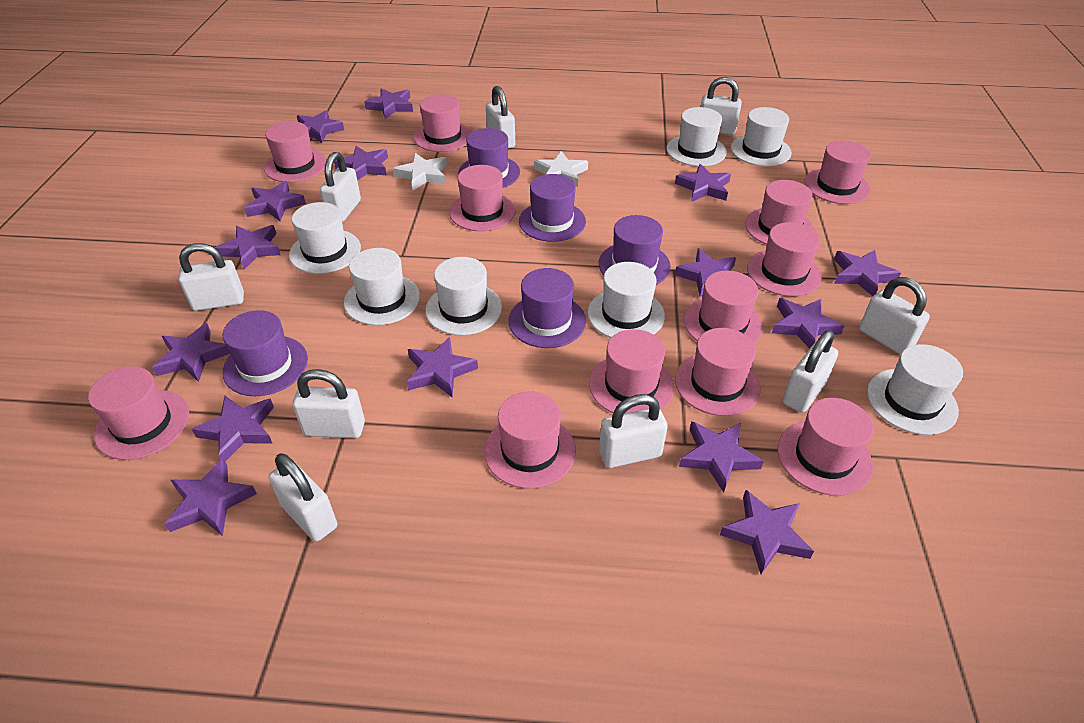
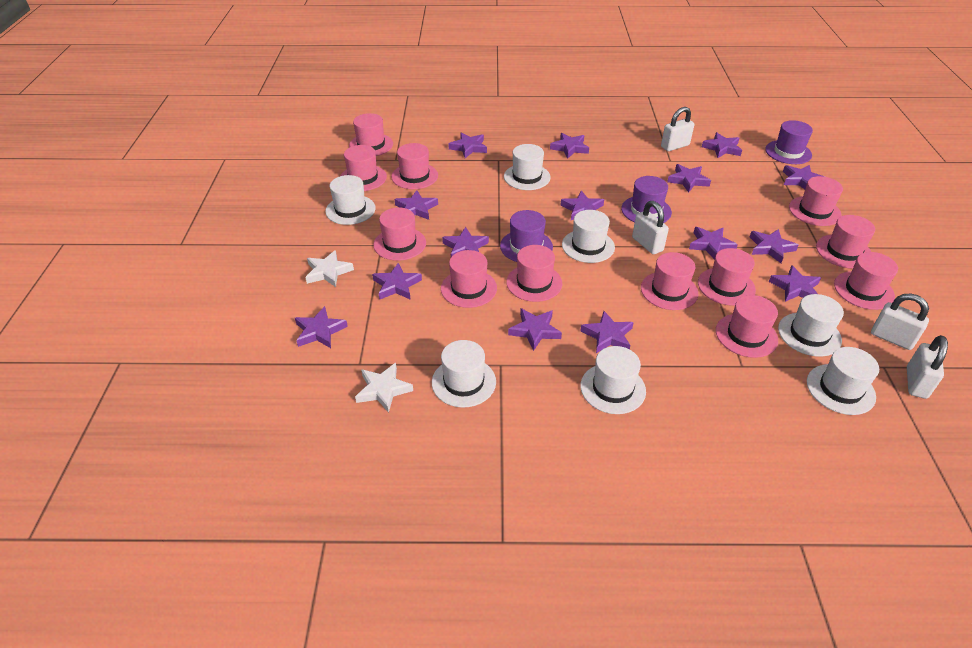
purple hat: [223,310,308,396] [458,128,520,188] [508,268,586,348] [519,174,586,242] [599,215,671,285] = 5 -> [500,210,553,262] [621,176,672,223] [765,120,813,164] = 3
white padlock: [178,243,244,311] [269,453,337,541] [293,369,365,438] [320,152,361,222] [486,86,515,149] [599,394,668,468] [701,77,742,135] [783,330,838,413] [859,277,930,355] = 9 -> [632,201,669,254] [661,107,694,151] [871,293,929,350] [907,335,948,399] = 4

